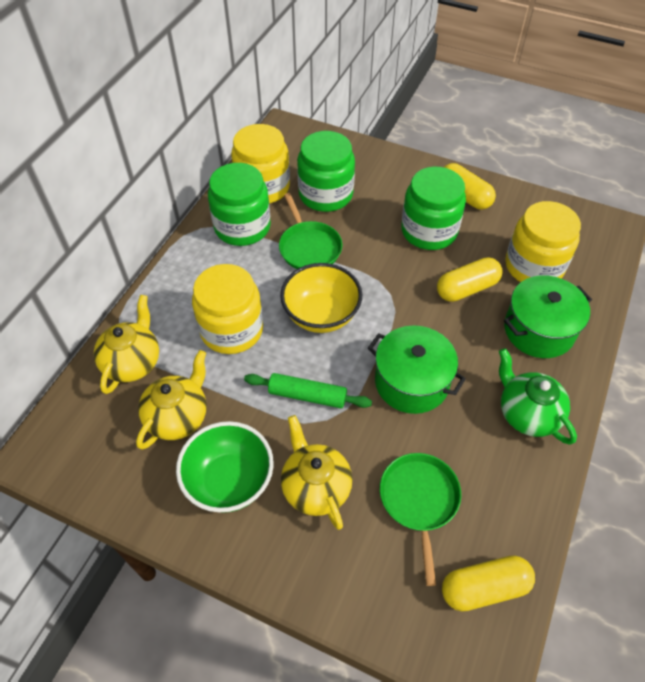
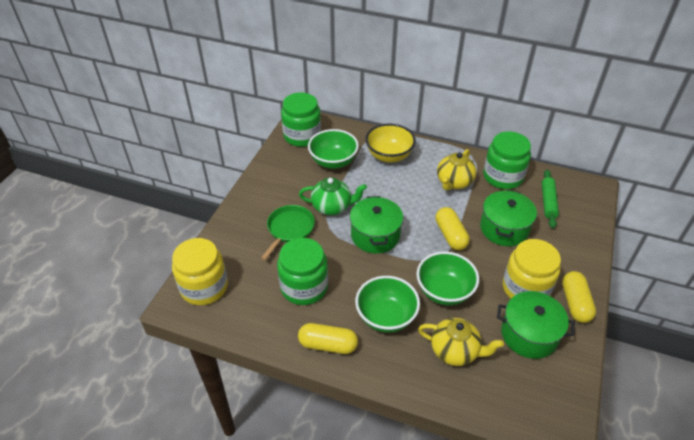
green bowl: [176,421,274,513] = 1 -> [308,129,359,169] [355,276,420,333] [416,251,479,305] = 3
green pan: [279,193,342,269] [380,453,461,586] = 2 -> [261,205,315,260] = 1
green pot: [368,326,466,414] [504,275,592,358] = 2 -> [350,196,403,254] [480,190,537,246] [497,291,575,359] = 3
yellow jar: [192,264,263,354] [231,124,290,204] [505,201,581,282] = 3 -> [172,238,228,305] [503,239,561,299] = 2
yellow teapot: [94,295,159,394] [136,350,207,450] [281,415,352,530] = 3 -> [418,318,504,366] [437,149,476,191] = 2

